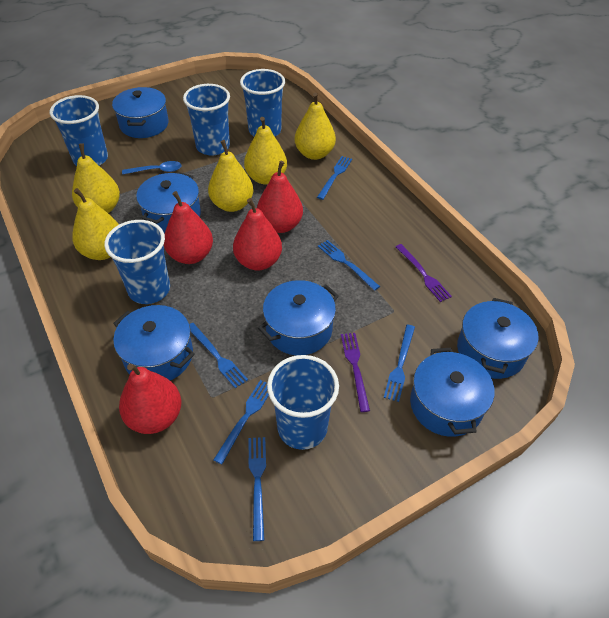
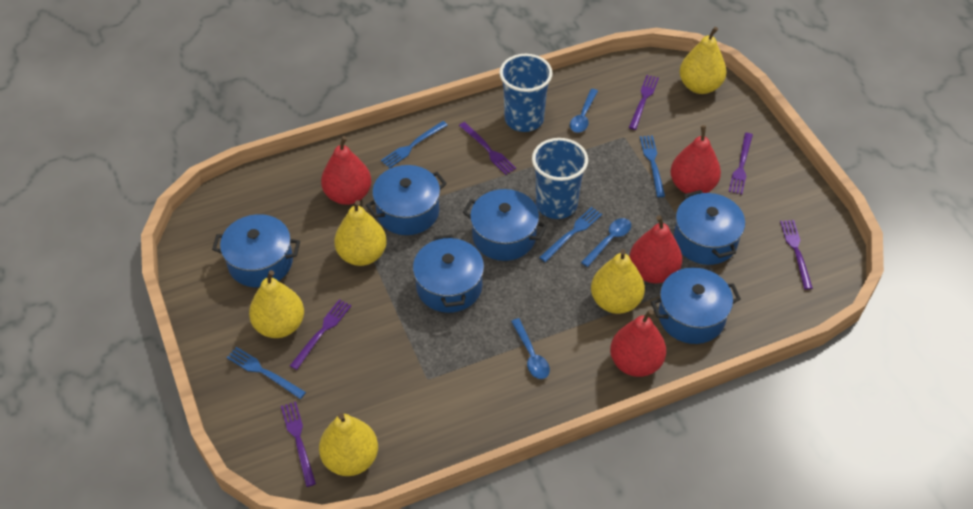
blue cup: [50,95,108,166] [104,220,170,304] [183,84,230,156] [240,69,285,137] [267,355,339,450] = 5 -> [499,54,553,132] [532,138,588,219] = 2
blue fork: [189,323,248,388] [213,380,269,464] [249,437,266,541] [317,156,352,200] [318,240,380,291] [384,325,415,402] = 6 -> [226,347,306,399] [381,121,448,168] [539,207,602,262] [640,135,665,197] = 4
blue spoon: [122,161,182,175] = 1 -> [511,318,550,379] [570,89,598,133] [581,218,631,267] = 3
purple fork: [341,333,370,412] [396,244,452,302] = 2 -> [281,402,316,487] [290,299,351,370] [459,122,516,175] [629,75,659,130] [729,133,753,195] [780,220,813,290] = 6

